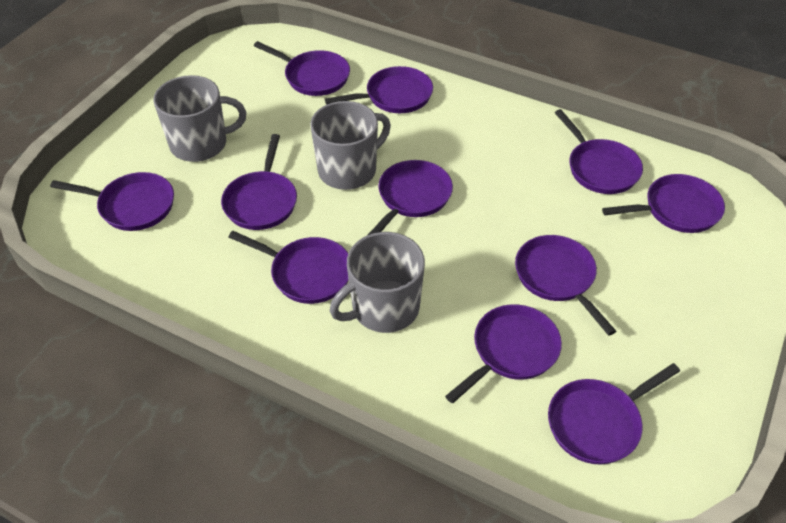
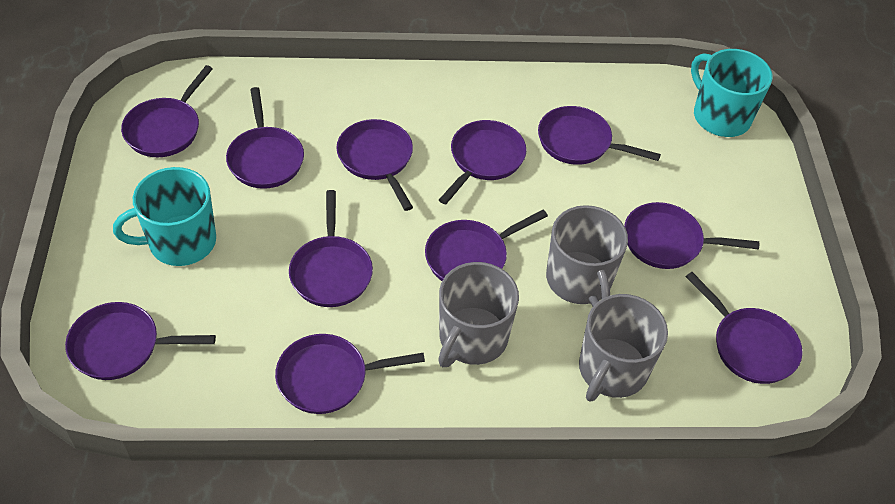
turquoise mug: none = 0 -> [113,167,216,266] [691,49,773,137] = 2

